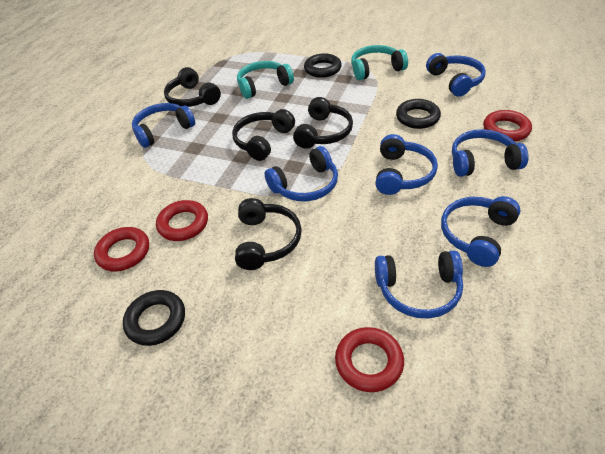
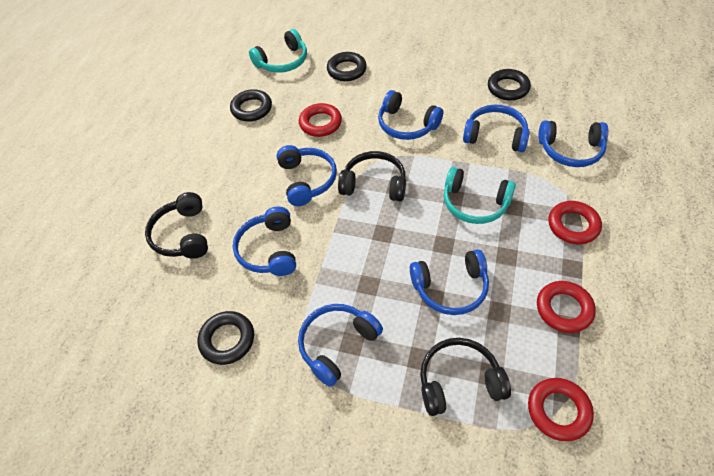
black headphones: [164,67,221,107] [232,109,295,161] [235,198,302,270] [293,97,353,149] = 4 -> [145,192,208,258] [338,151,406,201] [420,338,511,416] = 3
black ring: [123,290,185,346] [304,53,342,78] [396,99,441,129] = 3 -> [198,311,254,365] [230,89,272,121] [327,52,367,81] [488,69,531,101] = 4

